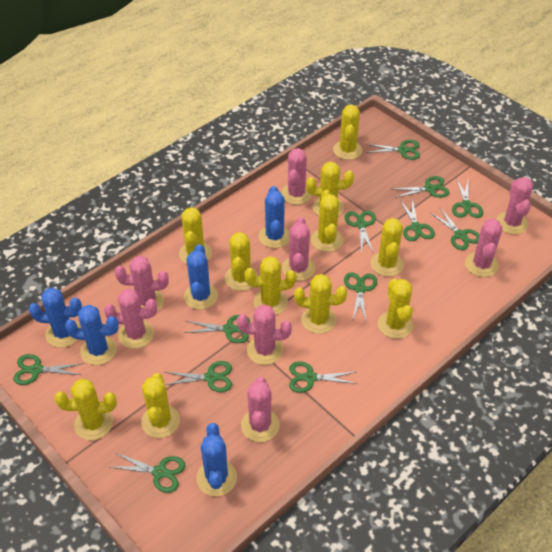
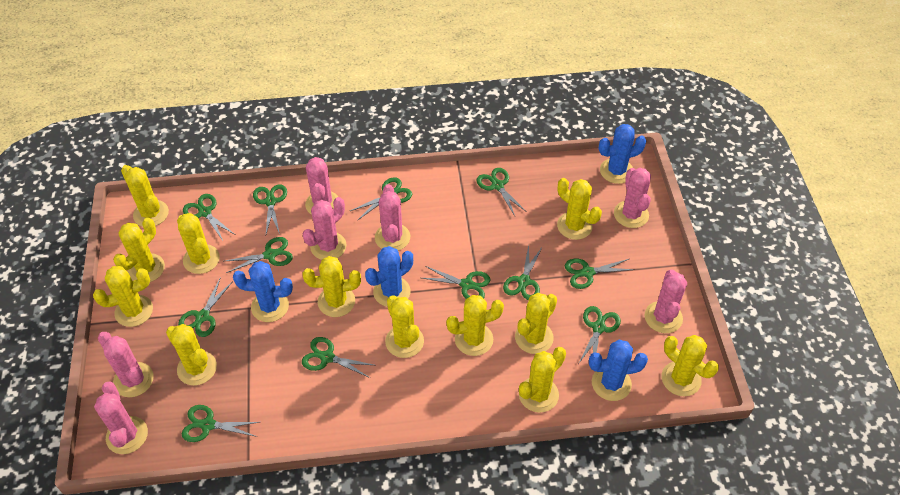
blue cactus: [29,287,82,348] [65,305,119,365] [184,244,218,310] [197,423,237,496] [259,186,290,248] = 5 -> [233,261,293,322] [365,246,413,307] [589,340,648,401] [599,124,647,184] = 4
pink cactus: [104,288,157,349] [115,256,169,311] [237,304,292,365] [241,377,280,442] [281,148,312,205] [282,217,315,281] [465,219,503,277] [496,177,533,234] = 8 -> [94,382,148,454] [98,332,154,397] [303,197,346,260] [305,157,338,215] [375,184,410,251] [614,168,651,228] [645,269,687,333] = 7
yellow cactus: [54,379,117,440] [141,373,180,438] [179,207,212,264] [225,232,258,291] [244,256,296,315] [294,274,347,334] [306,161,354,216] [311,190,343,252] [333,104,363,160] [371,218,404,277] [378,279,413,339] = 11 -> [93,266,153,327] [113,218,165,282] [121,165,169,227] [166,324,217,386] [177,213,220,274] [303,256,361,317] [385,295,424,358] [446,295,504,356] [515,293,557,354] [519,347,566,413] [557,178,602,240] [662,335,719,396] = 12

